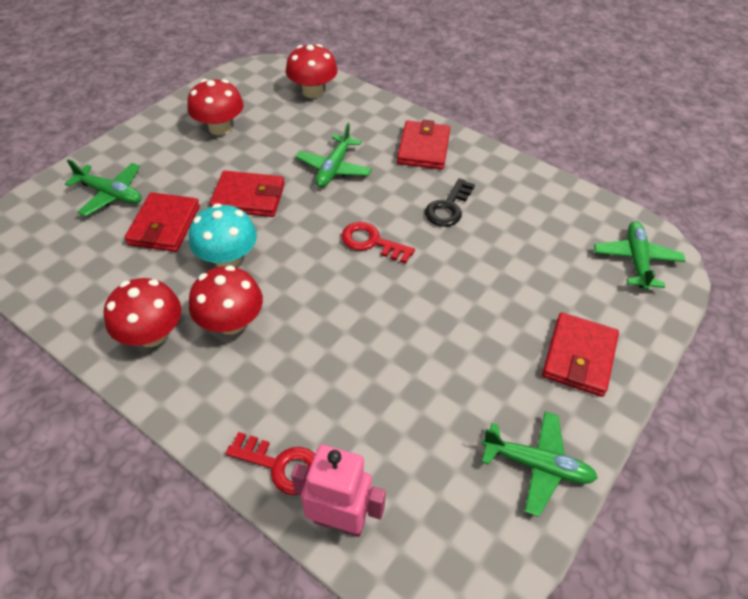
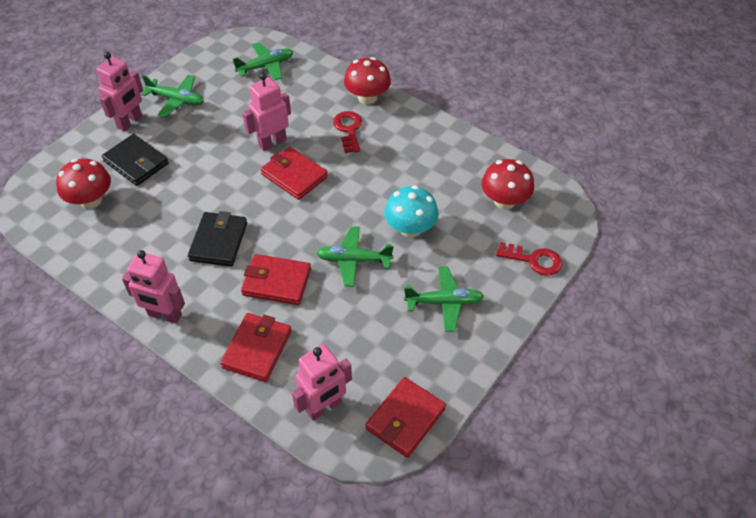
black key: [425,178,475,227] = 1 -> none = 0
black wallet: none = 0 -> [102,134,169,186] [188,211,247,266] = 2
pink robot: [291,445,386,537] = 1 -> [96,52,143,131] [122,250,185,324] [243,73,291,151] [292,344,352,421] = 4
red mushroom: [104,278,181,347] [187,79,244,135] [189,265,263,335] [286,44,338,98] = 4 -> [56,159,111,209] [344,57,391,104] [481,159,534,210] = 3

